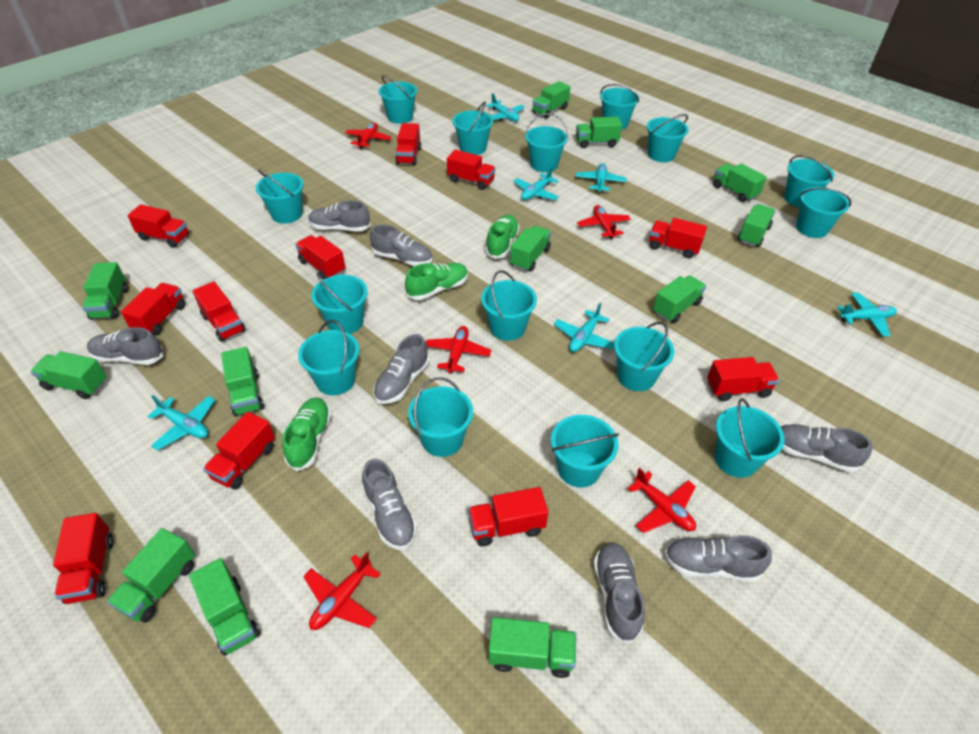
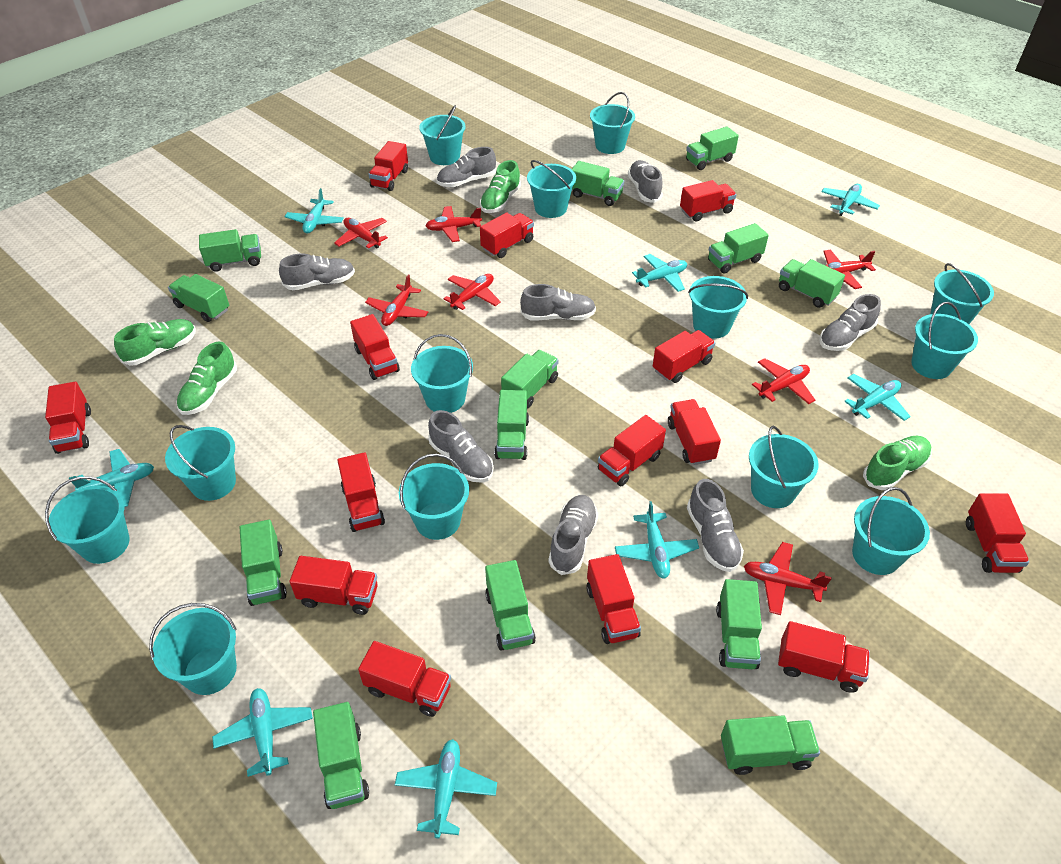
green shoe: [283,397,331,471] [405,263,468,300] [485,215,520,259] = 3 -> [114,319,196,366] [176,342,237,415] [480,160,521,213] [863,436,932,490] = 4
green truck: [30,351,107,399] [82,262,128,320] [107,528,195,623] [189,558,260,656] [221,347,264,416] [488,617,576,678] [510,226,551,271] [532,81,571,119] [576,117,622,148] [653,275,706,323] [713,163,767,202] [738,204,775,247] = 12 -> [168,274,229,322] [199,229,261,272] [240,520,287,606] [313,702,369,809] [485,560,536,651] [494,390,529,460] [501,350,558,408] [572,161,624,206] [686,127,739,170] [708,223,769,274] [716,579,762,669] [721,715,820,775] [779,259,845,308] = 13
red plane: [303,552,381,630] [345,123,391,150] [426,326,491,374] [577,205,631,240] [628,468,696,533] = 5 -> [334,218,388,249] [365,275,428,326] [426,206,482,242] [443,274,501,310] [744,542,832,615] [752,358,815,404] [823,249,876,289] = 7
red truck: [53,513,114,604] [121,283,186,335] [127,204,189,248] [193,281,246,342] [203,412,275,490] [295,235,345,279] [395,123,421,165] [447,149,495,190] [468,487,548,546] [649,218,707,258] [707,357,779,401] = 11 -> [45,381,91,454] [290,556,378,615] [337,452,385,532] [350,314,400,380] [358,641,451,717] [368,141,408,191] [480,212,534,258] [586,554,641,644] [598,415,666,486] [653,330,715,383] [668,399,721,465] [680,180,737,222] [778,621,870,693] [966,493,1029,573] = 14
turquoise bucket: [256,169,304,224] [298,320,360,395] [311,272,368,334] [379,75,417,124] [408,377,473,457] [452,102,493,155] [481,271,537,341] [525,113,568,172] [551,415,619,488] [600,84,639,130] [614,322,674,391] [647,114,689,162] [715,398,785,478] [784,155,834,207] [796,187,851,238] = 15 -> [45,477,129,564] [149,603,237,695] [165,425,236,501] [399,454,469,540] [411,334,473,413] [419,105,466,165] [527,160,576,218] [590,92,635,154] [688,276,748,339] [749,426,819,508] [852,487,930,575] [911,302,978,379] [930,263,994,324] = 13
turquoise plane: [148,395,215,450] [486,93,525,122] [514,167,559,200] [554,303,614,352] [575,163,627,194] [837,292,897,337] = 6 -> [69,449,154,507] [212,688,313,777] [285,188,344,233] [395,739,497,838] [615,501,699,578] [632,254,687,292] [821,184,880,216] [844,374,911,421] = 8

